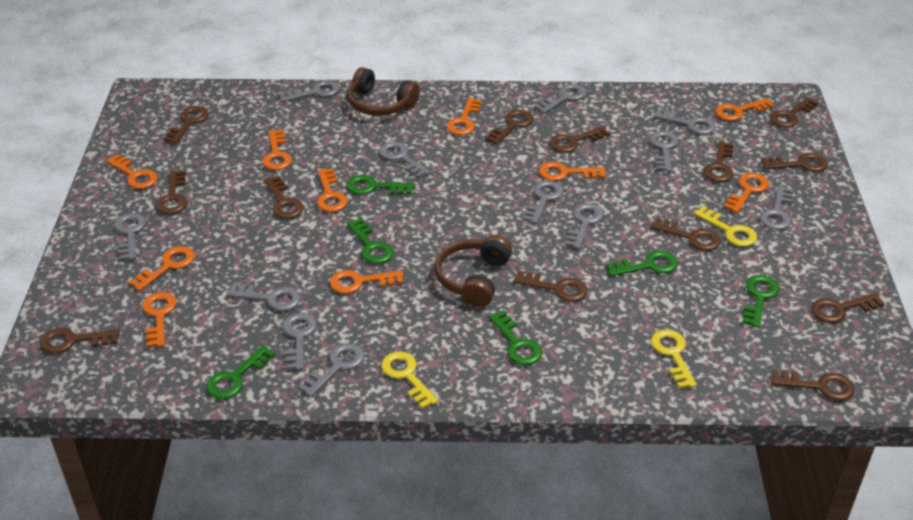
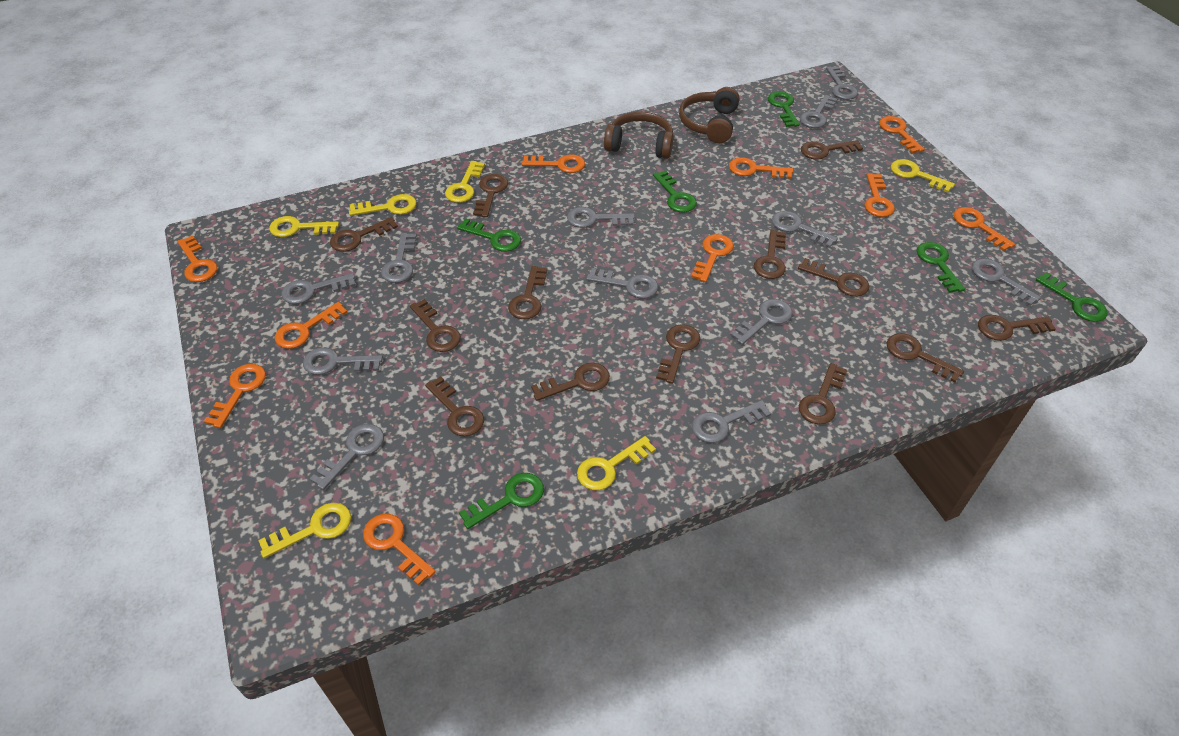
yellow key: [381,351,438,409] [651,329,697,389] [693,206,757,247] = 3 -> [258,503,351,558] [270,216,339,237] [349,194,416,216] [445,161,485,203] [577,436,656,490] [891,159,955,193] = 6

